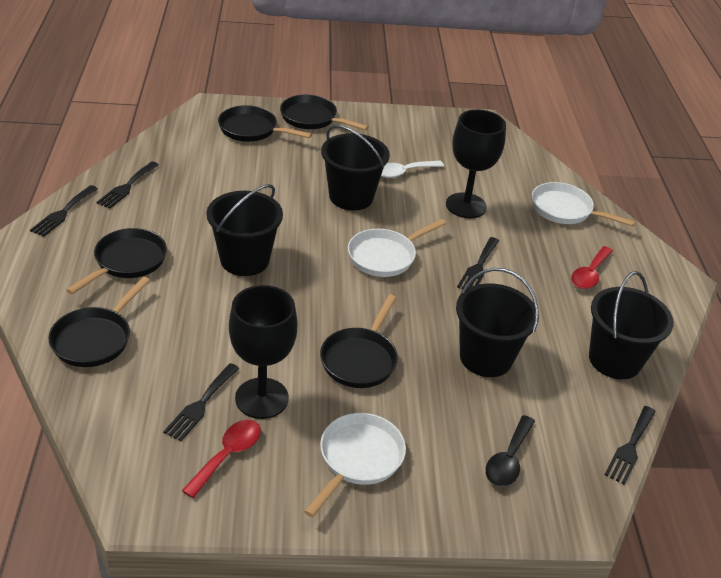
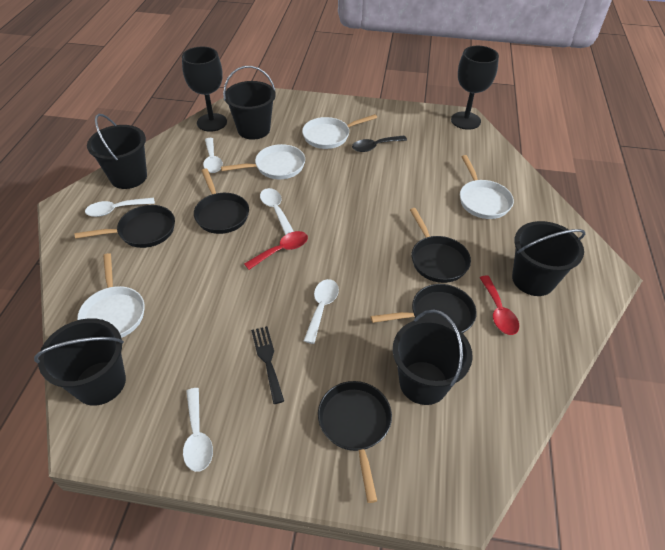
black bucket: [206,184,283,276] [321,125,390,210] [456,268,539,377] [589,271,674,379] = 4 -> [34,318,126,406] [87,114,147,189] [223,66,276,140] [393,310,473,405] [512,221,585,296] = 5
black fork: [30,185,98,237] [96,161,159,209] [163,363,239,441] [457,237,499,289] [604,406,656,485] = 5 -> [251,326,284,404] = 1
white pan: [304,413,406,518] [348,219,446,277] [532,182,636,226] = 3 -> [77,253,144,338] [221,144,305,179] [302,114,377,149] [460,155,514,219] = 4
white spoon: [381,161,444,178] = 1 -> [85,197,155,217] [183,388,213,472] [203,138,223,173] [260,188,294,235] [304,279,339,344] = 5

